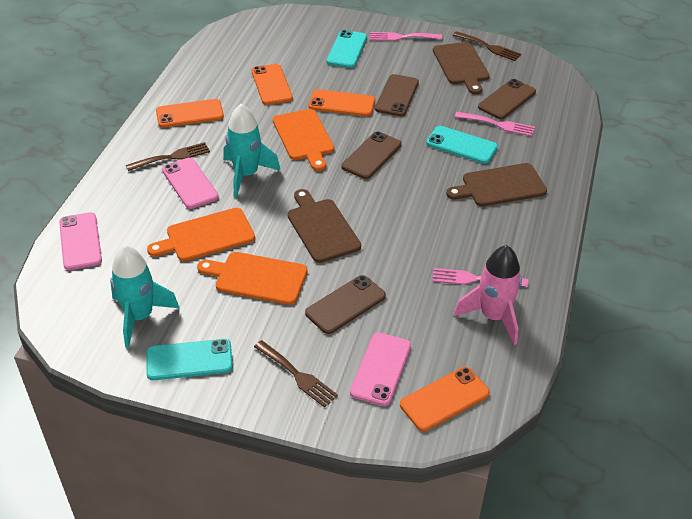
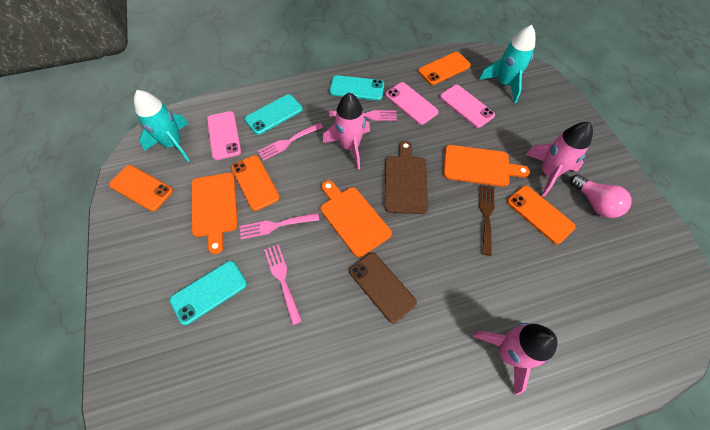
brown cutting board: [287,189,361,263] [433,42,490,95] [446,163,547,207] = 3 -> [384,141,428,214] = 1
brown fork: [126,142,210,171] [254,340,338,408] [453,31,521,61] = 3 -> [479,185,494,256] = 1
brown phone: [305,275,386,334] [342,132,402,179] [375,74,419,116] [478,79,536,119] = 4 -> [349,253,417,323] = 1
pink fork: [370,32,442,41] [432,268,528,287] [455,112,535,137] = 3 -> [239,213,319,240] [257,122,324,161] [264,244,302,325] [329,110,397,121] = 4
pink light bulb: none = 0 -> [570,174,632,218] = 1
pink rocket: [454,245,522,345] = 1 -> [323,92,370,170] [472,323,558,395] [525,122,593,197] = 3

